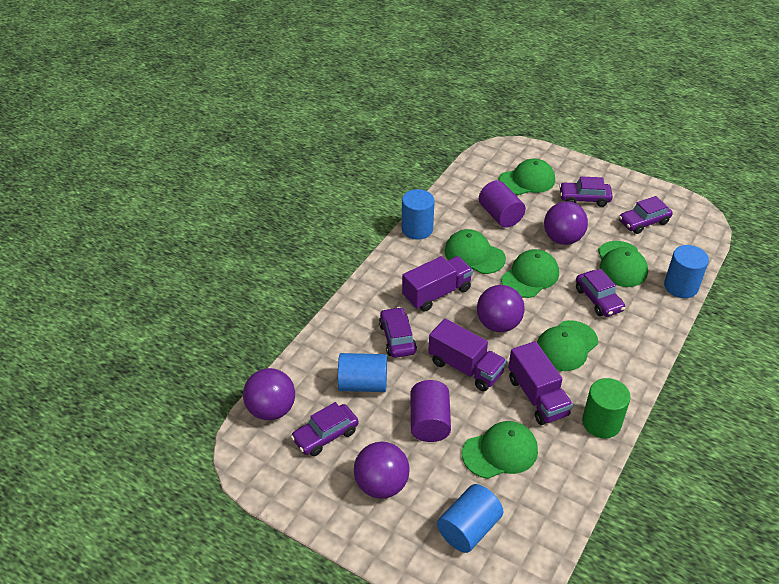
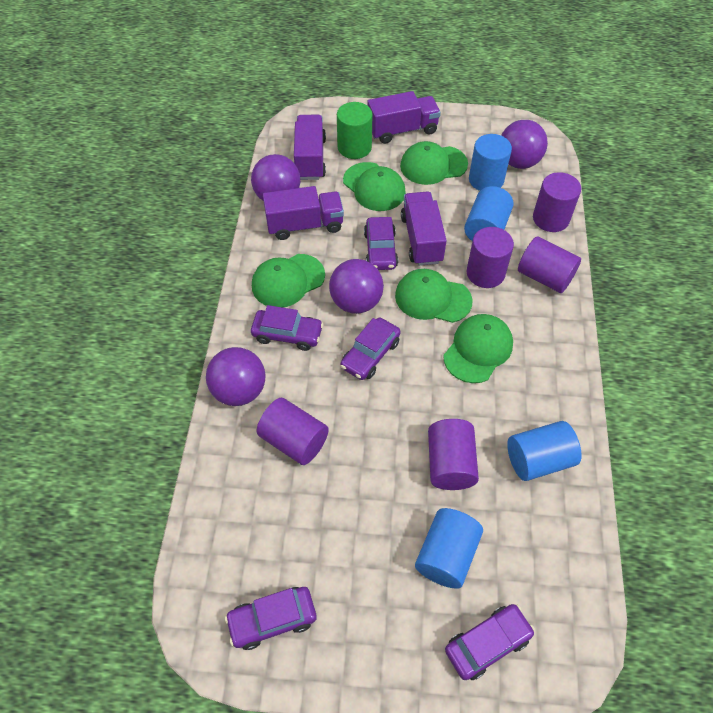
green cap: [444,229,506,274] [462,421,538,479] [499,159,555,195] [501,249,559,298] [537,320,598,371] [598,241,648,287] = 6 -> [252,254,325,308] [343,162,406,211] [395,269,473,323] [400,141,468,185] [443,314,513,383] = 5
purple cylinder: [411,380,451,442] [479,180,526,228] = 2 -> [257,398,329,465] [428,419,479,490] [467,227,514,288] [518,236,581,293] [533,172,581,232] = 5
purple truck: [402,256,473,311] [428,319,507,391] [508,341,573,425] = 3 -> [263,186,344,240] [294,115,326,180] [367,91,441,144] [401,191,447,266] = 4

